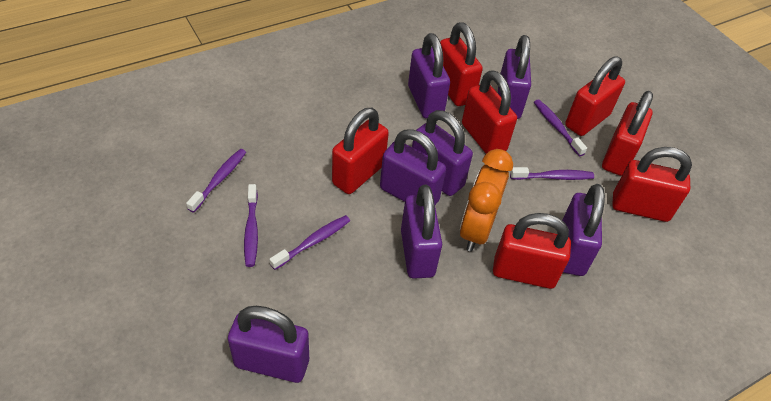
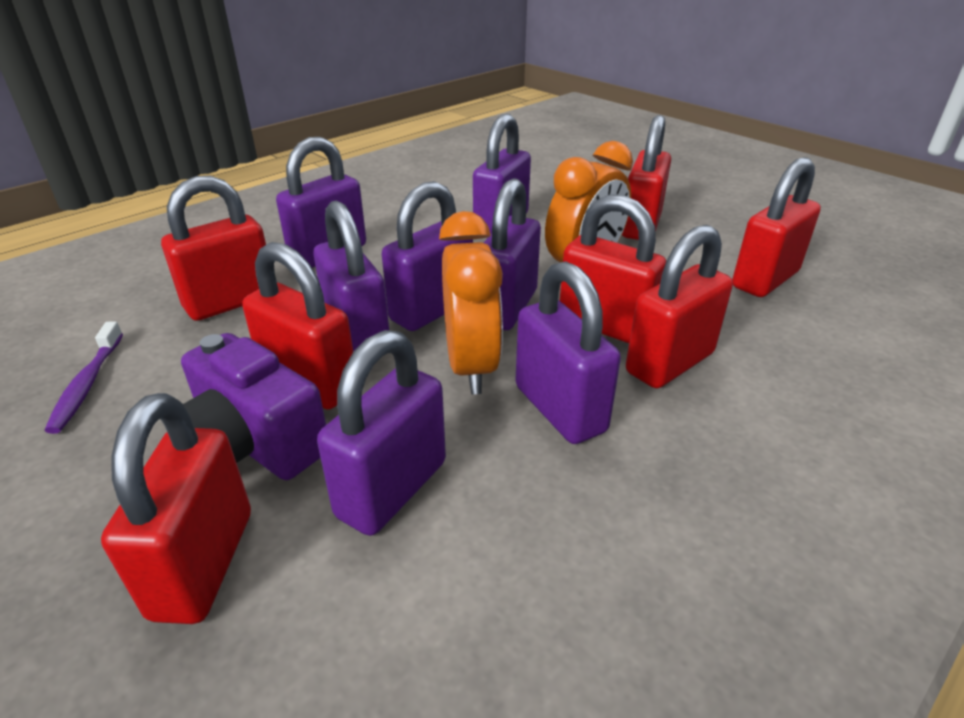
orange clock: [460,149,513,252] = 1 -> [439,211,503,394] [545,141,633,263] = 2
purple camera: none = 0 -> [181,333,326,480] = 1
purple toothbrush: [186,149,246,213] [244,184,258,267] [269,215,350,270] [510,167,594,180] [534,100,587,156] = 5 -> [45,321,123,434] = 1

